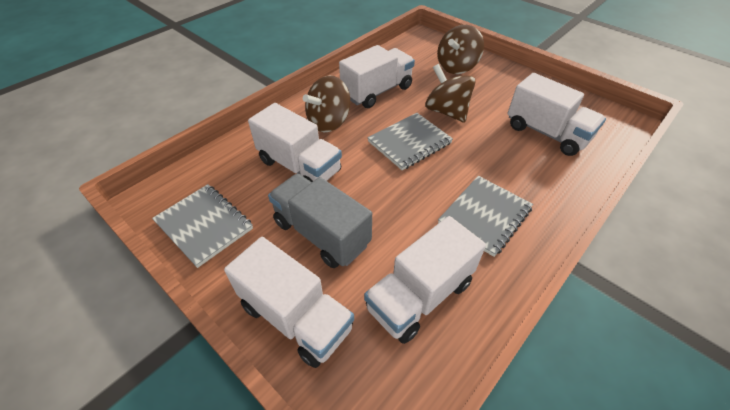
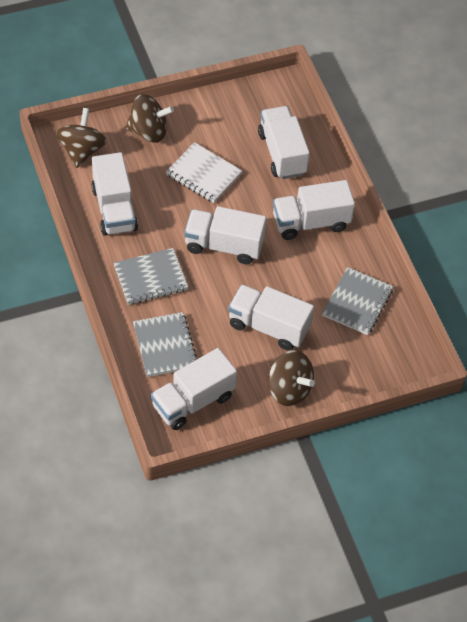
grey truck: [268,174,372,268] = 1 -> none = 0
white notebook: none = 0 -> [166,142,242,203] = 1
white truck: [224,237,354,368] [248,103,342,182] [339,45,415,108] [364,216,486,344] [507,73,606,156] = 5 -> [91,152,138,236] [151,348,237,430] [184,206,267,264] [228,284,314,351] [258,106,310,179] [273,180,355,240] = 6

